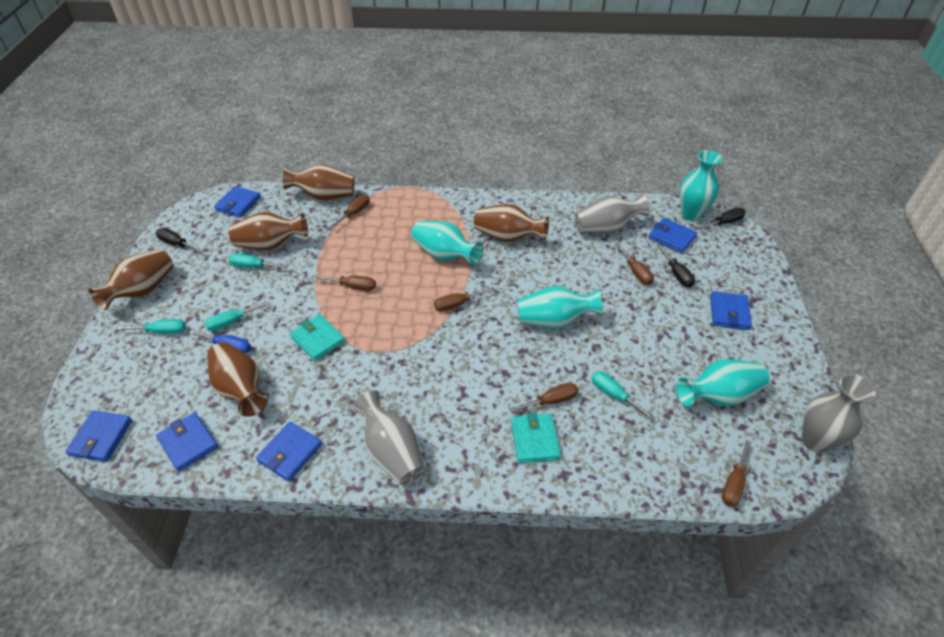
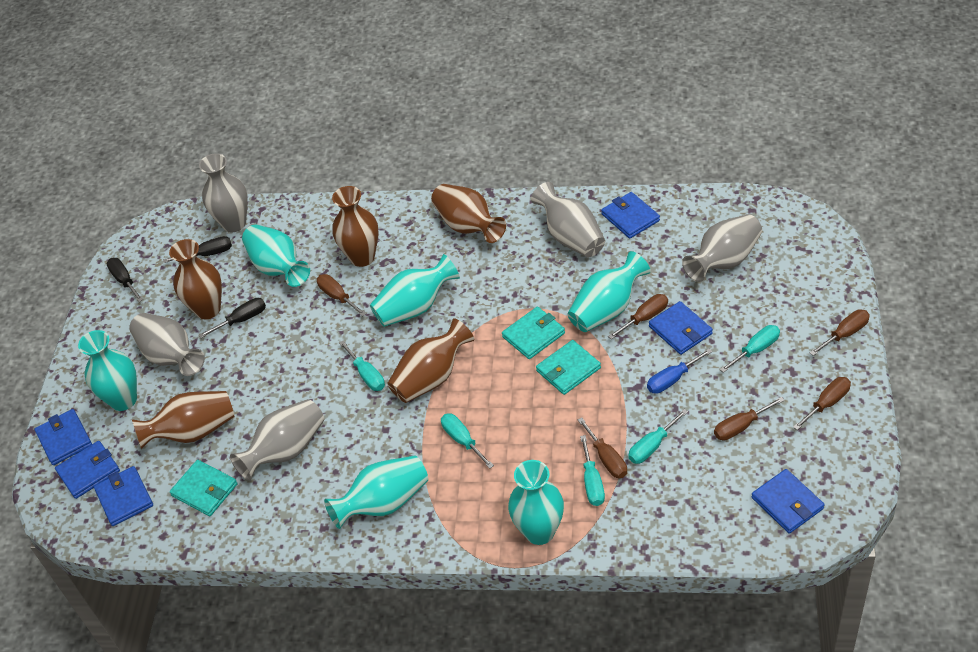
grey vase: [352,390,424,485] [574,194,650,234] [802,374,876,453] = 3 -> [129,313,205,376] [199,153,248,232] [230,399,324,480] [531,182,605,257] [682,214,762,282] = 5
turquoise screwdriver: [116,319,186,334] [205,301,271,331] [229,253,288,269] [591,371,654,420] = 4 -> [339,341,385,391] [441,414,494,469] [580,435,605,506] [628,409,688,464] [720,325,780,373] = 5
turquoise vase: [411,221,483,266] [517,286,602,328] [676,359,770,407] [680,150,722,221] = 4 -> [78,330,137,411] [242,225,310,287] [324,456,428,529] [370,254,460,327] [508,460,564,545] [567,251,650,332] = 6
turquoise wallet: [290,314,345,361] [511,413,561,463] = 2 -> [170,460,238,516] [502,307,565,359] [536,340,601,395] = 3

